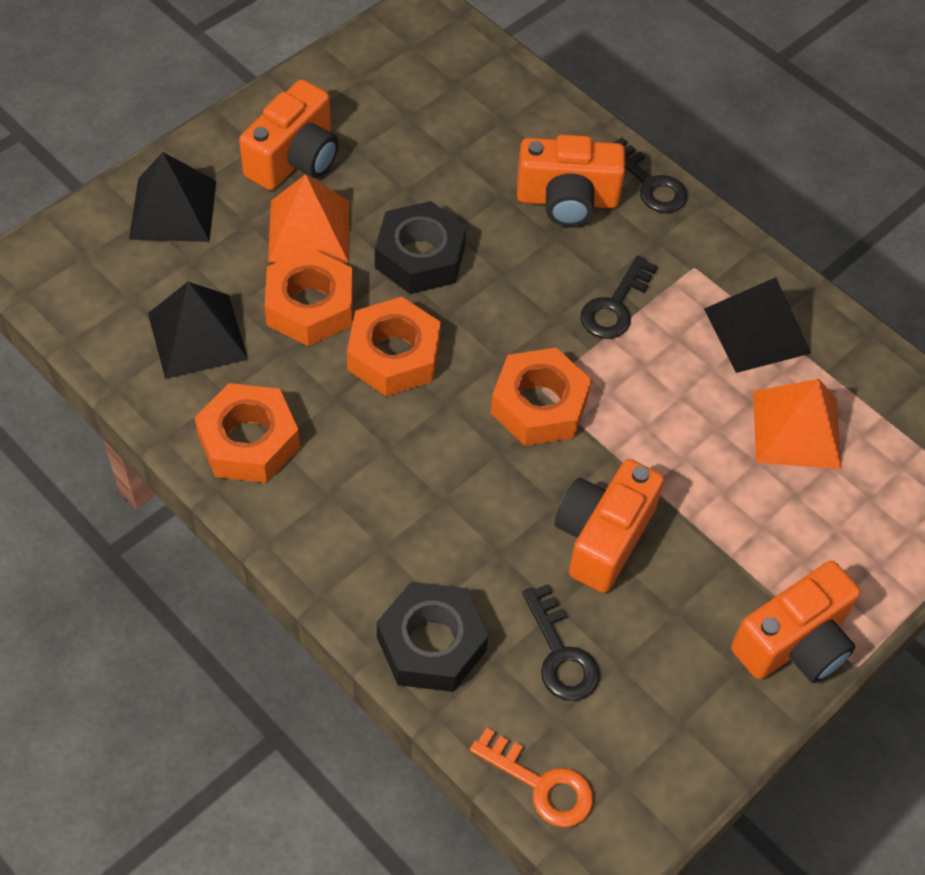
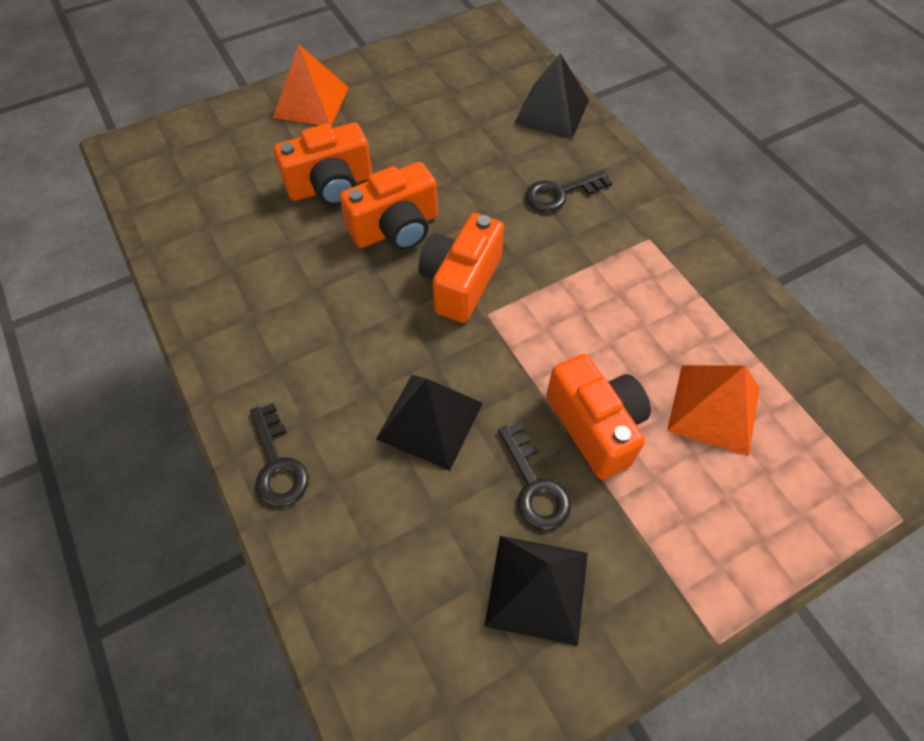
black nut: [375,201,467,294] [377,582,489,692] = 2 -> none = 0
orange key: [470,728,593,827] = 1 -> none = 0
orange nut: [195,383,300,483] [265,248,353,346] [347,297,441,396] [490,348,592,446] = 4 -> none = 0

